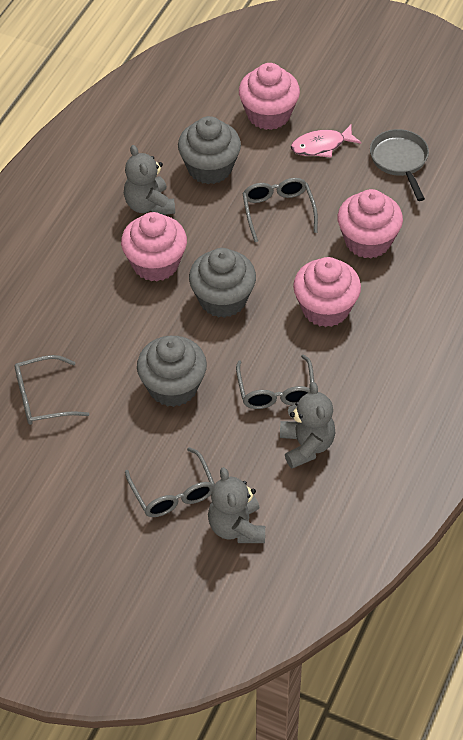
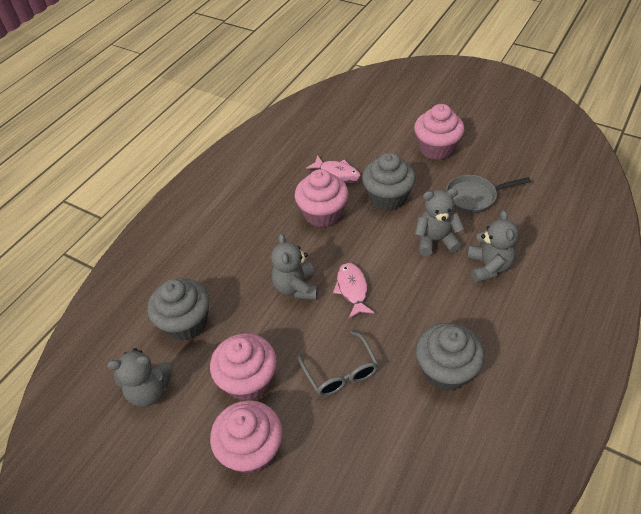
grey glasses: [15,355,89,425] [125,447,215,517] [236,355,314,409] [242,178,318,242] = 4 -> [297,331,379,396] = 1
grey teddy bear: [124,145,175,215] [208,467,265,543] [280,382,336,468] = 3 -> [107,348,173,407] [271,234,318,300] [415,188,464,256] [467,210,519,283] = 4
pink fish: [291,125,361,158] = 1 -> [306,155,361,183] [333,263,375,318] = 2

